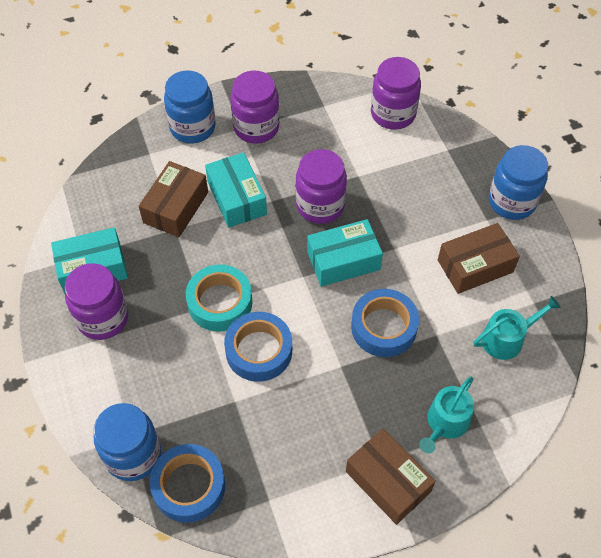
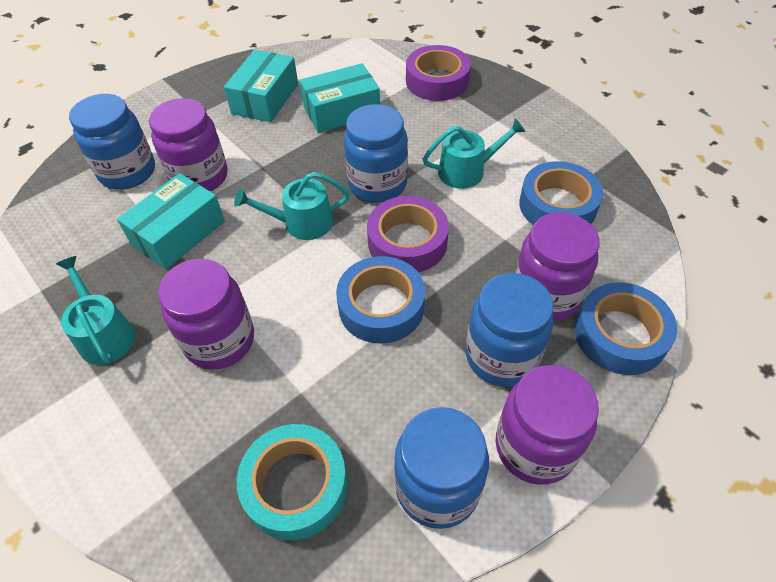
blue jar: [94,403,161,481] [164,70,215,143] [489,145,548,220] = 3 -> [69,94,155,190] [344,104,408,203] [394,407,489,529] [466,273,554,387] = 4
brown box: [139,161,208,237] [346,429,436,525] [438,223,520,294] = 3 -> none = 0
purple tape: none = 0 -> [367,196,449,272] [406,45,471,101] = 2
turquoise watering can: [419,377,474,453] [474,296,561,360] = 2 -> [56,256,135,365] [234,172,350,240] [423,119,526,189] = 3

